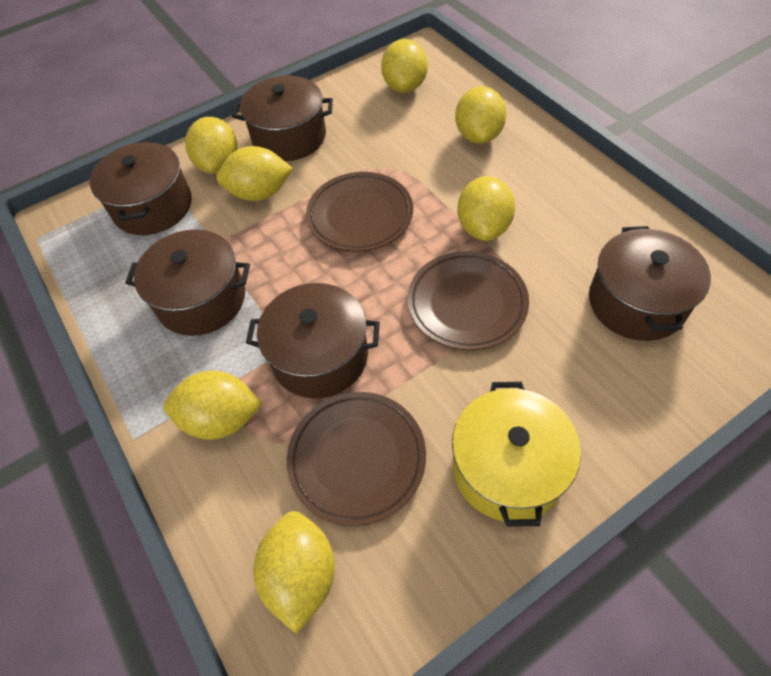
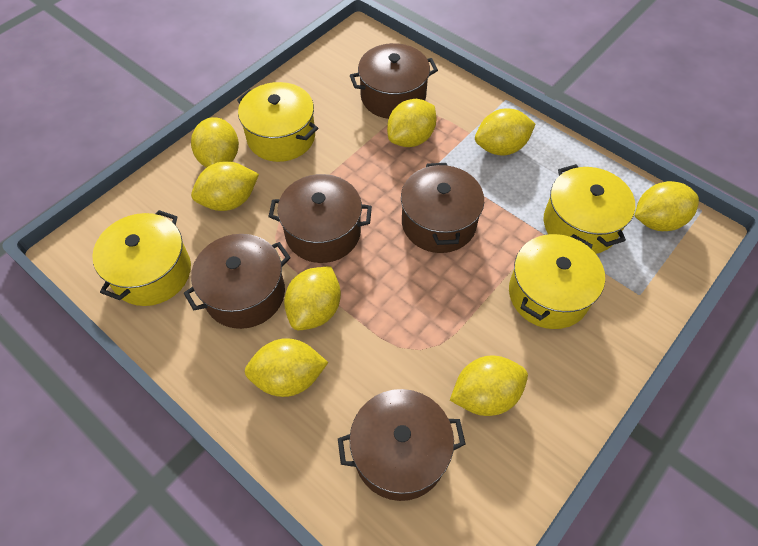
brown plate: [287,392,426,526] [306,172,413,252] [407,251,529,350] = 3 -> none = 0
yellow lemon: [164,371,263,440] [185,117,238,174] [216,146,293,201] [253,511,335,634] [381,39,428,93] [455,86,506,144] [457,176,515,241] = 7 -> [191,117,239,168] [191,161,259,211] [245,338,329,397] [284,266,341,330] [387,99,436,147] [450,356,528,416] [475,109,535,155] [635,181,699,231] = 8
yellow pot: [452,382,581,527] = 1 -> [92,210,191,306] [237,82,318,162] [509,234,605,329] [544,164,635,254] = 4

